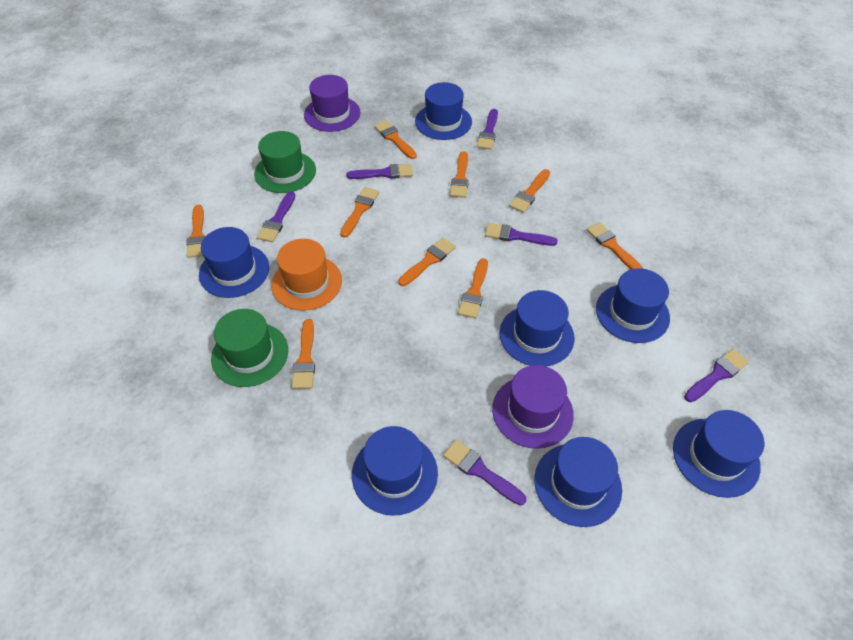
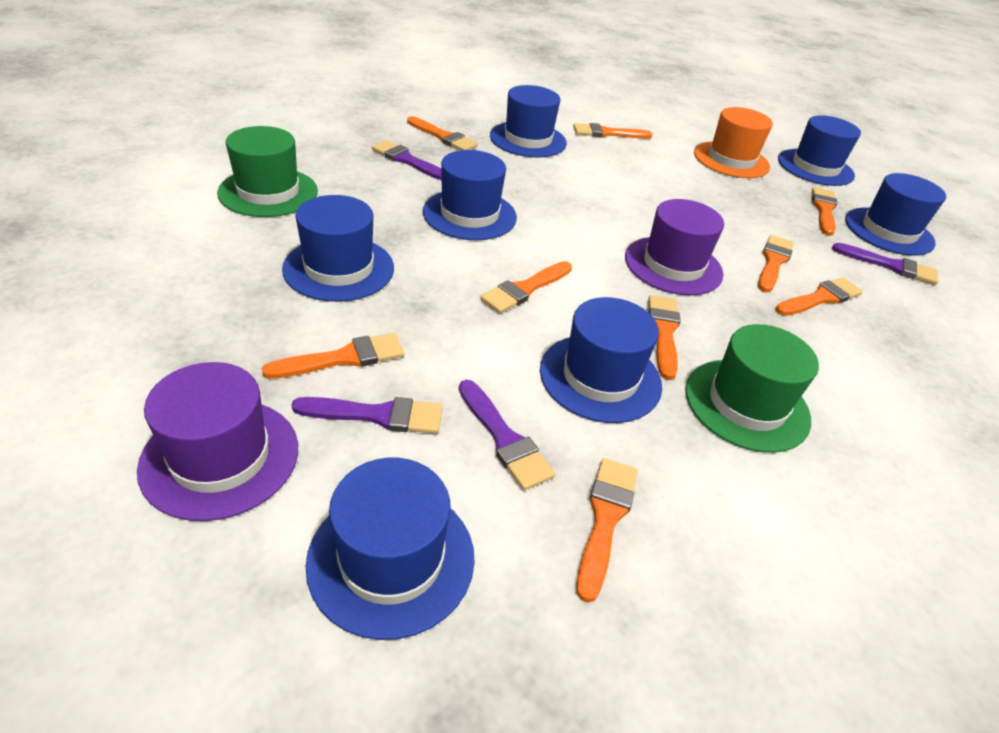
purple brush: [257,191,295,242] [346,164,413,179] [443,440,526,506] [477,109,498,150] [485,223,558,246] [684,349,749,402] = 6 -> [292,397,442,434] [372,140,442,180] [459,380,555,490] [832,243,938,285] = 4

